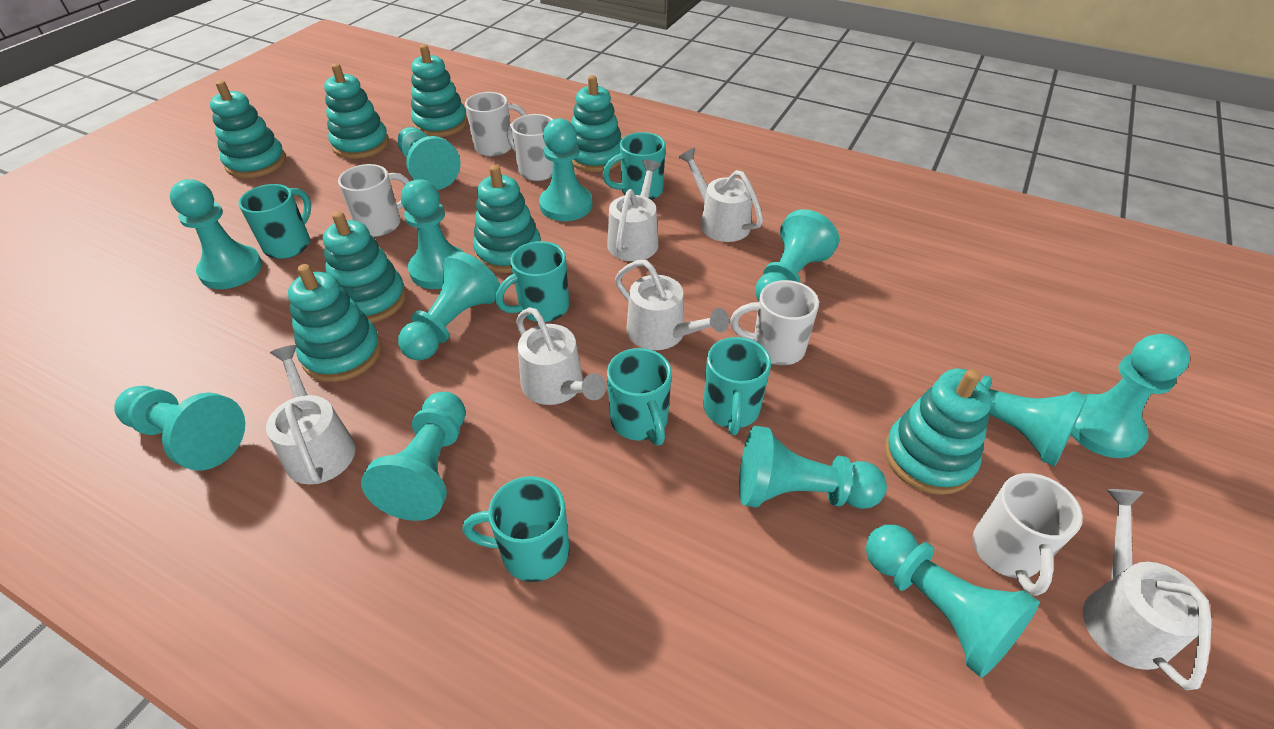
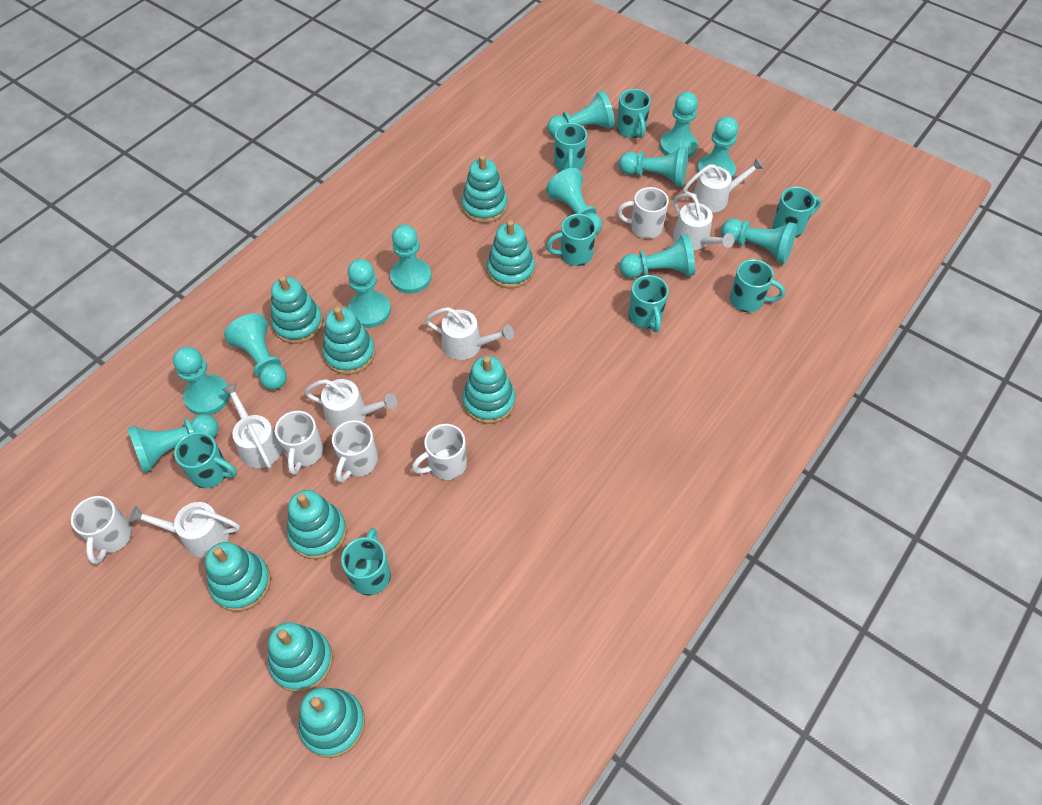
turquoise mug: [239,184,311,259] [462,476,569,582] [495,241,569,322] [603,132,666,200] [607,348,672,445] [703,337,771,435] = 6 -> [174,432,237,488] [341,528,391,595] [546,214,596,266] [554,123,587,171] [617,89,651,138] [628,275,669,332] [730,259,785,312] [773,186,821,238] = 8
turquoise stacking toy: [210,81,286,178] [288,264,381,382] [323,211,406,323] [324,63,389,159] [411,44,468,137] [473,165,541,273] [571,75,622,172] [884,369,992,495] = 8 -> [205,542,271,612] [268,622,333,692] [271,275,323,344] [287,490,347,559] [298,688,365,758] [323,307,375,375] [462,155,508,223] [462,356,515,424] [487,220,535,288] = 9

